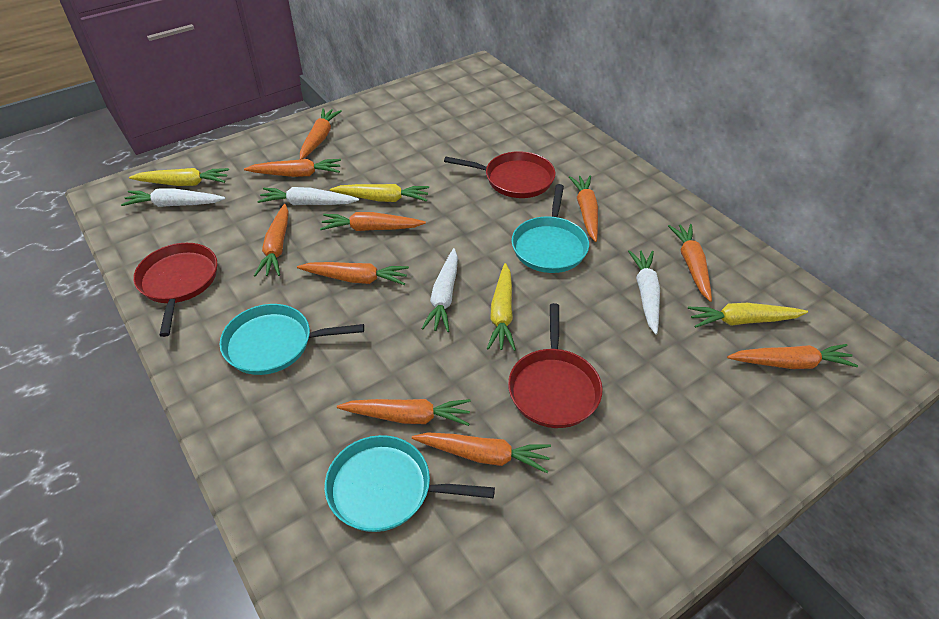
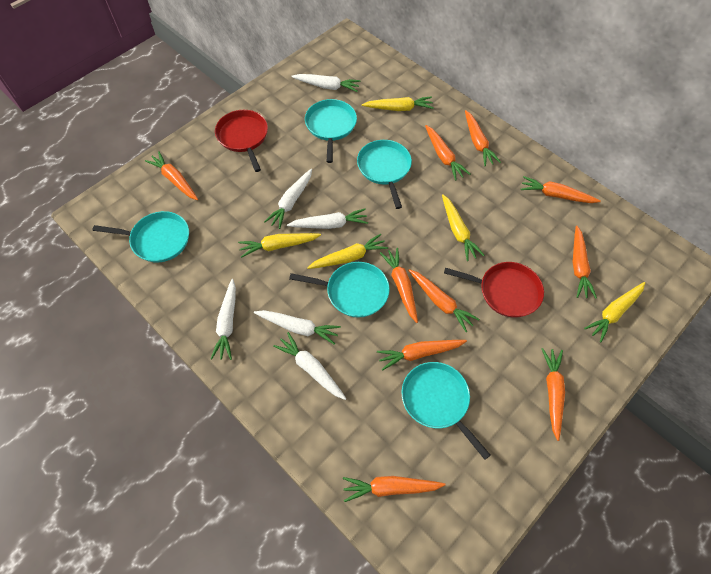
red pan: [133,243,217,337] [444,151,555,198] [508,303,602,428] = 3 -> [215,110,268,172] [444,262,544,318] = 2
turquoise pan: [220,304,364,375] [325,435,495,532] [512,184,589,273] = 3 -> [93,211,189,262] [289,262,390,318] [305,99,357,163] [357,140,412,209] [401,362,491,460] = 5
white carrot: [121,189,225,207] [257,187,359,205] [421,248,458,332] [628,250,660,335] = 4 -> [211,279,236,360] [254,310,341,345] [264,169,312,229] [273,332,346,400] [287,209,368,229] [291,74,360,92] = 6
yellow carrot: [129,168,229,186] [330,184,429,202] [487,263,516,351] [688,303,808,328] = 4 -> [238,233,321,258] [307,234,388,269] [362,96,434,111] [442,194,484,261] [584,282,645,342] = 5

